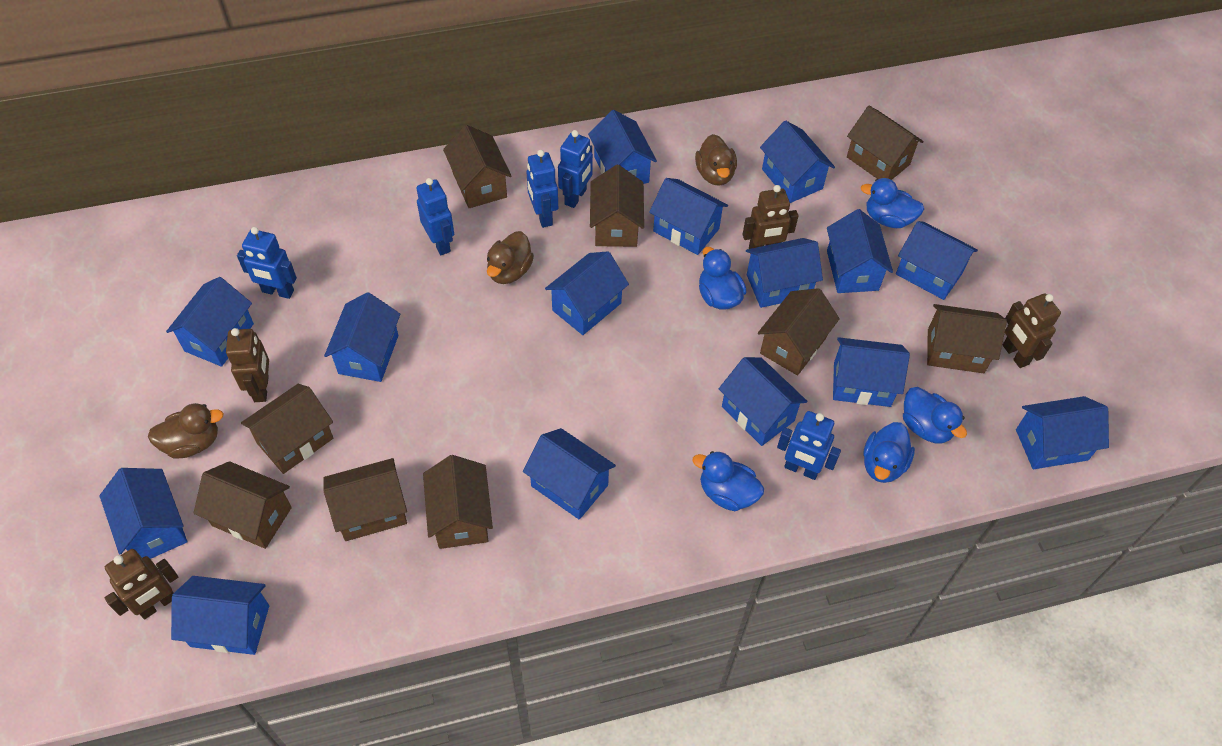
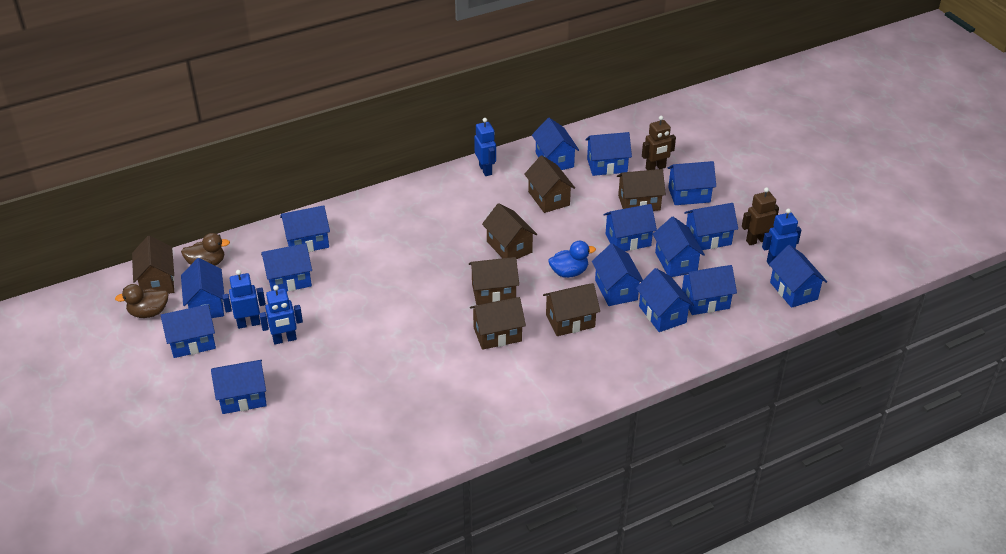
blue duck: [693,451,764,511] [699,247,747,310] [861,178,924,228] [863,422,915,483] [903,387,967,443] = 5 -> [548,241,596,278] = 1
blue robot: [237,227,297,299] [416,178,454,255] [527,150,558,228] [558,130,593,208] [777,411,841,480] = 5 -> [222,270,266,329] [259,285,303,345] [474,118,496,176] [762,208,801,267] = 4
brown duck: [148,403,224,458] [487,231,534,284] [695,134,737,185] = 3 -> [115,284,168,318] [181,233,230,266] = 2
brown house: [194,461,292,549] [241,384,333,474] [323,458,407,541] [423,455,493,549] [443,125,511,208] [590,165,644,247] [758,288,840,375] [847,106,924,180] [927,304,1007,373] = 9 -> [132,236,174,294] [469,257,519,305] [470,297,526,350] [482,203,537,259] [524,155,575,213] [543,283,600,336] [617,169,666,211] = 7
brown robot: [105,549,178,619] [226,328,269,402] [743,185,798,254] [1003,294,1061,368] = 4 -> [642,116,676,170] [742,187,779,245] = 2

